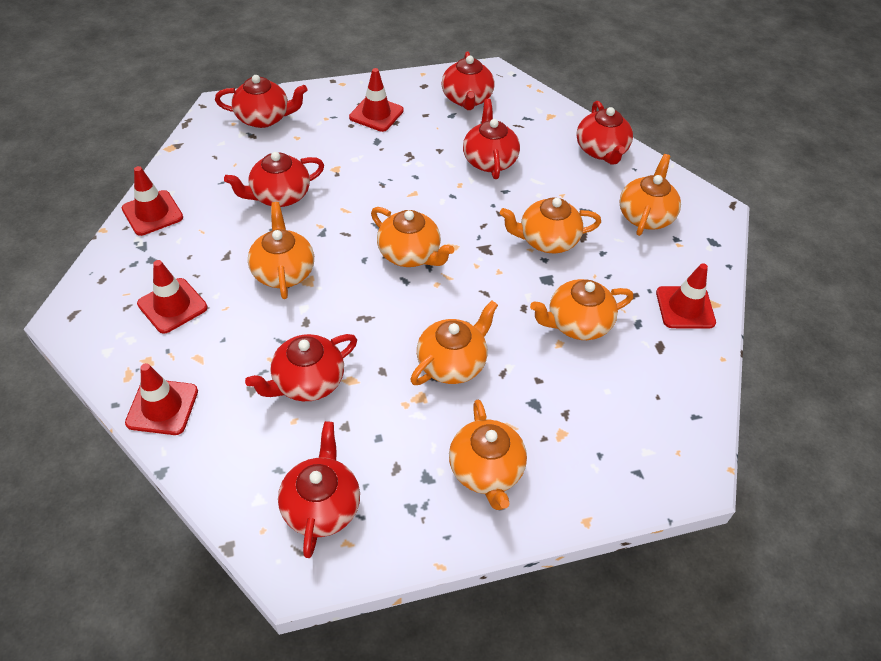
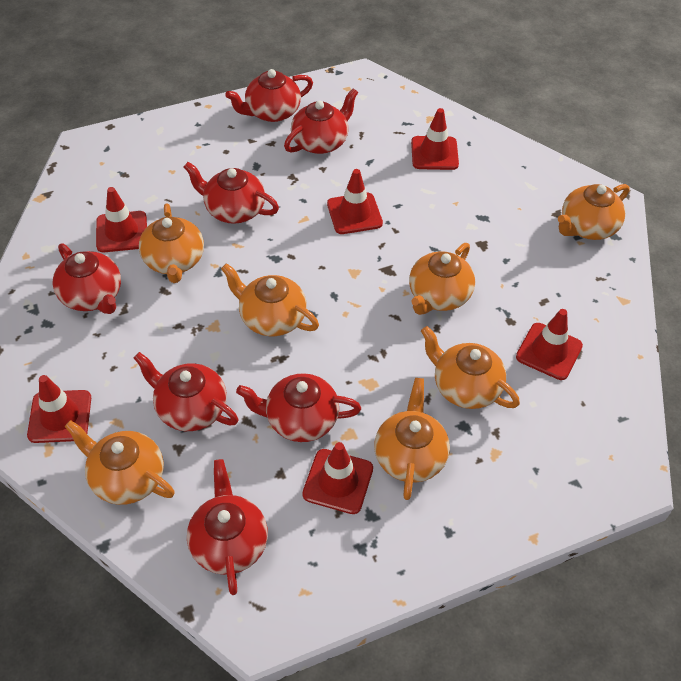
red traffic cone: [122,166,183,236] [125,363,198,435] [137,260,207,334] [349,68,404,132] [656,263,716,329] = 5 -> [27,375,91,443] [96,187,147,252] [302,442,373,514] [327,169,383,234] [411,108,459,170] [516,309,583,380] = 6

